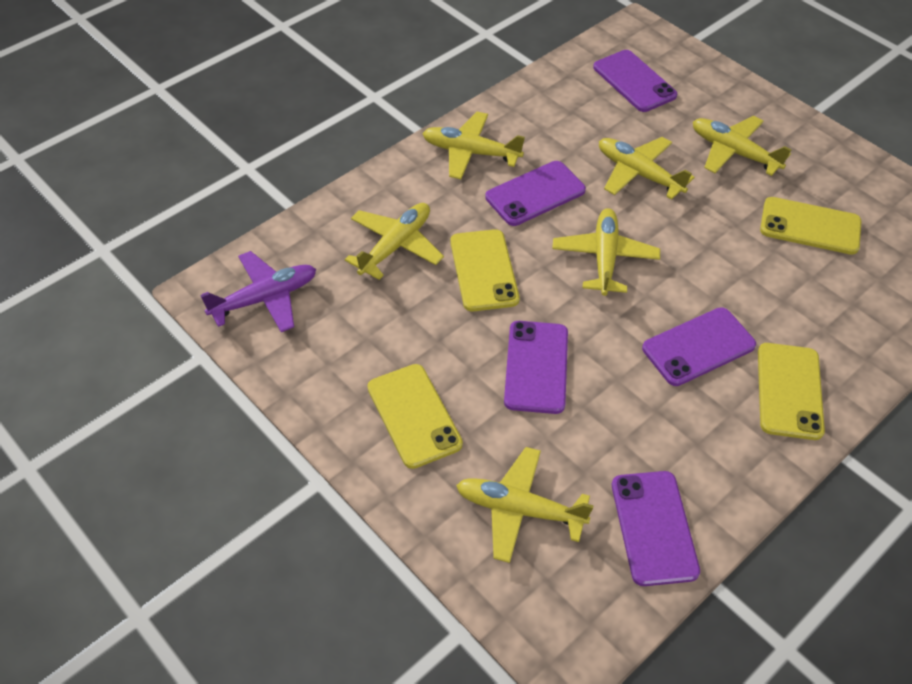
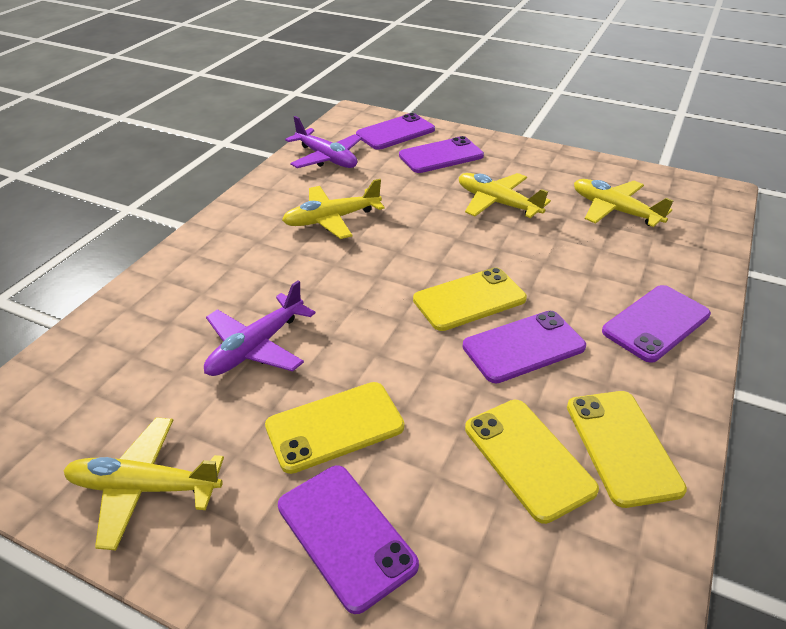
purple plane: [200,251,316,332] = 1 -> [204,280,315,376] [285,116,362,168] = 2
yellow plane: [345,203,444,280] [422,112,525,179] [456,447,594,563] [552,208,660,296] [599,137,695,200] [693,116,792,176] = 6 -> [63,417,224,550] [282,179,385,239] [459,173,551,218] [574,179,674,227] = 4

